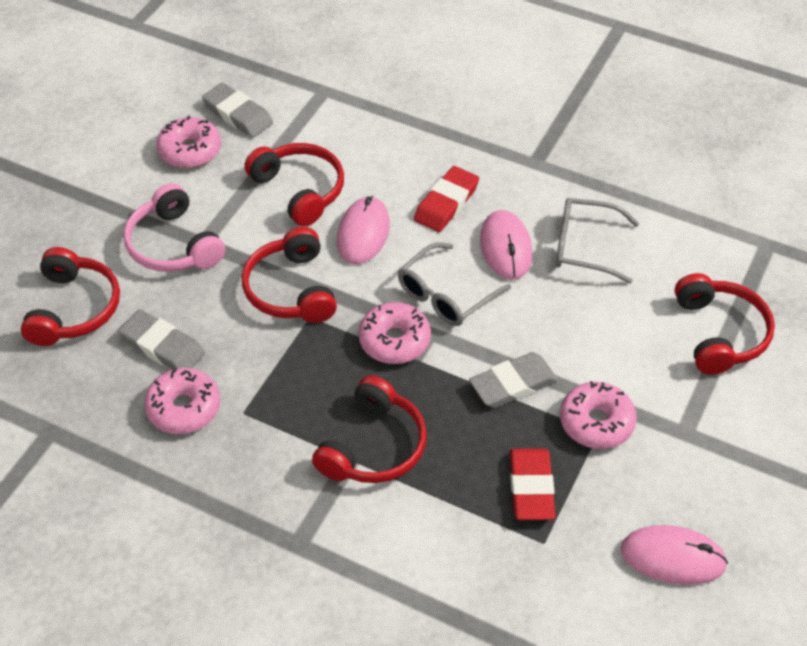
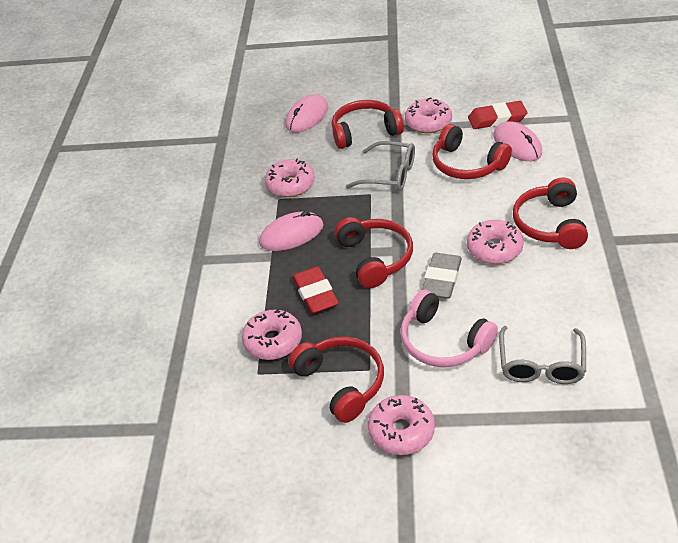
grey eraser: [118,310,205,370] [202,83,273,138] [469,352,558,408] = 3 -> [422,253,462,299] = 1
pink donut: [144,368,220,434] [156,116,221,168] [359,302,431,364] [560,381,637,449] = 4 -> [242,308,302,360] [265,158,315,197] [368,395,435,455] [405,97,452,133] [467,220,524,264] = 5

